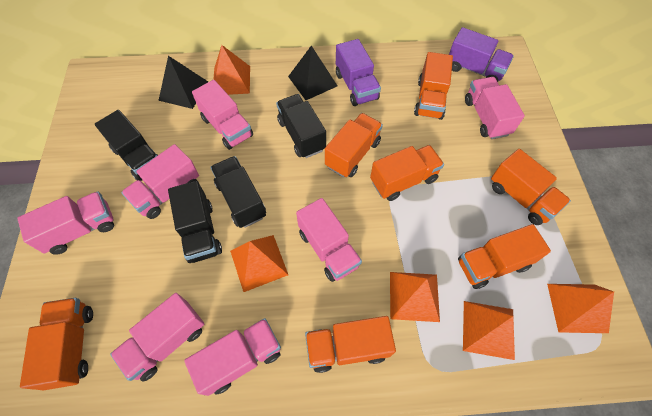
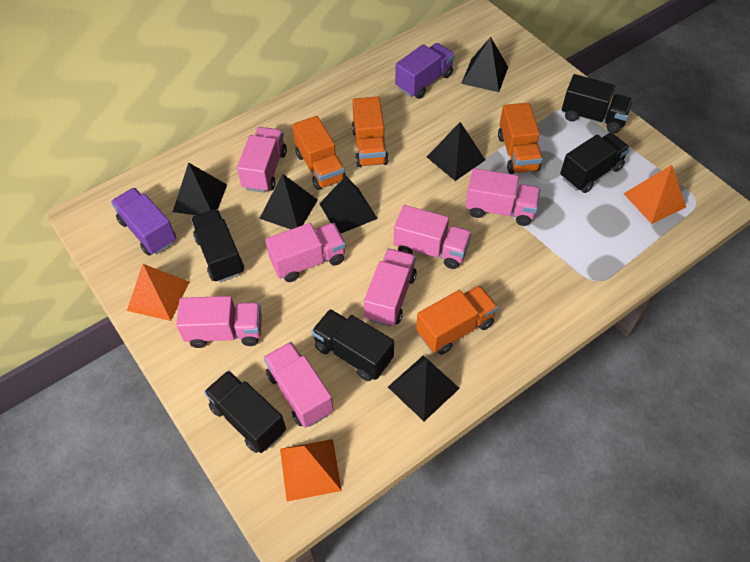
black pyramid: [158,56,208,109] [288,46,337,100] = 2 -> [173,162,227,215] [259,174,318,229] [319,176,378,234] [388,356,460,421] [427,122,485,181] [461,37,508,92] = 6
black truck: [95,110,158,181] [168,181,222,263] [210,156,266,228] [276,94,326,158] = 4 -> [191,209,244,282] [204,370,286,453] [312,309,394,381] [560,133,630,193] [562,74,634,133] = 5
orange pyramid: [213,45,250,95] [230,235,288,292] [390,272,440,322] [463,301,515,360] [547,284,614,333] = 5 -> [127,264,189,321] [280,439,342,501] [623,165,686,224] = 3
orange truck: [20,298,93,390] [305,316,396,373] [325,113,383,177] [370,145,444,201] [414,52,453,120] [458,224,551,289] [491,149,571,225] = 7 -> [292,116,346,190] [352,97,389,167] [416,285,498,355] [498,103,543,174] = 4

